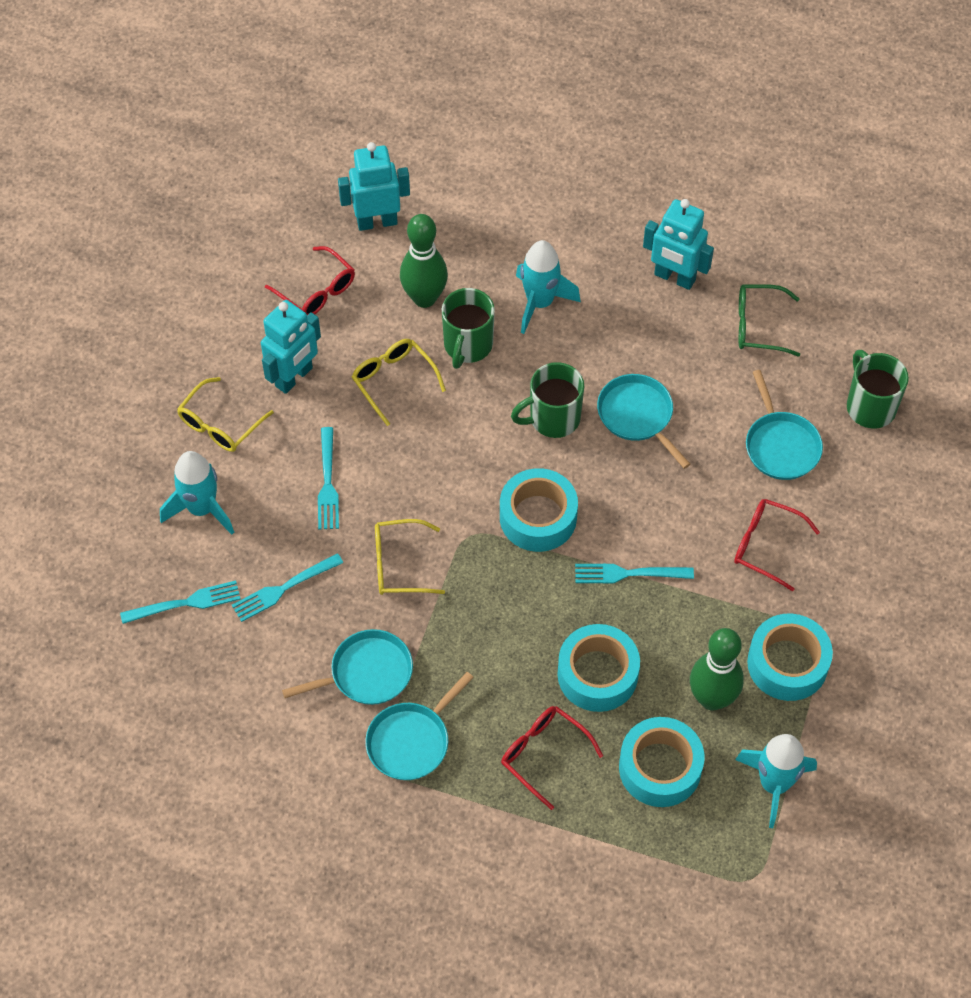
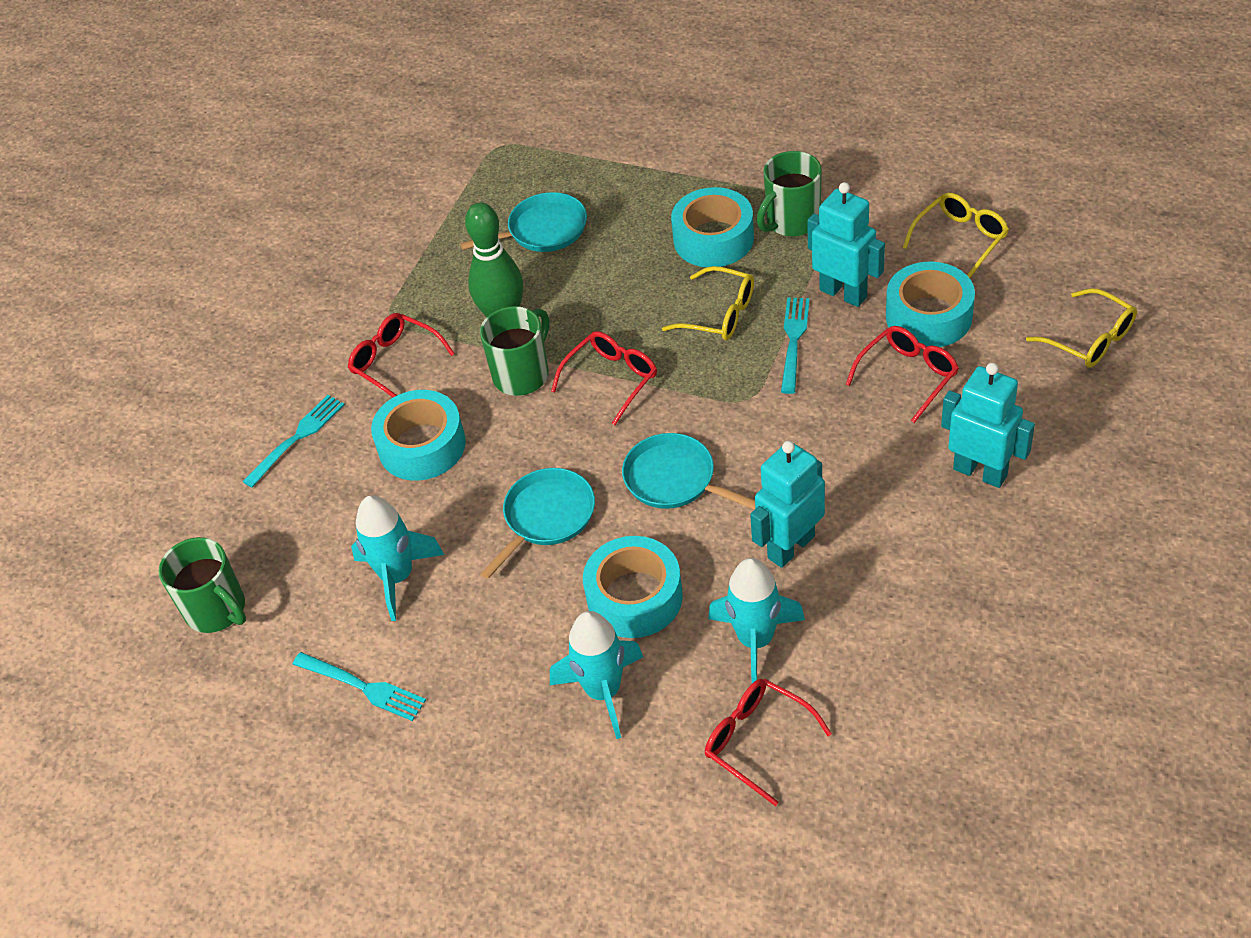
green bowling pin: [400,214,448,308] [690,628,744,711] = 2 -> [465,203,523,317] = 1
green glasses: [739,284,800,356] = 1 -> none = 0
red glasses: [265,246,355,315] [501,706,603,810] [734,499,820,591] = 3 -> [348,313,455,397] [551,331,657,425] [705,679,832,806] [846,326,959,423] = 4
turquoise fork: [120,581,241,624] [232,553,343,622] [318,427,339,530] [575,564,694,583] = 4 -> [242,395,345,488] [293,652,426,721] [781,298,810,394] = 3
turquoise pan: [282,629,413,705] [365,672,474,780] [597,374,690,469] [746,370,823,480] = 4 -> [460,192,587,252] [480,468,595,579] [622,433,755,510] = 3

